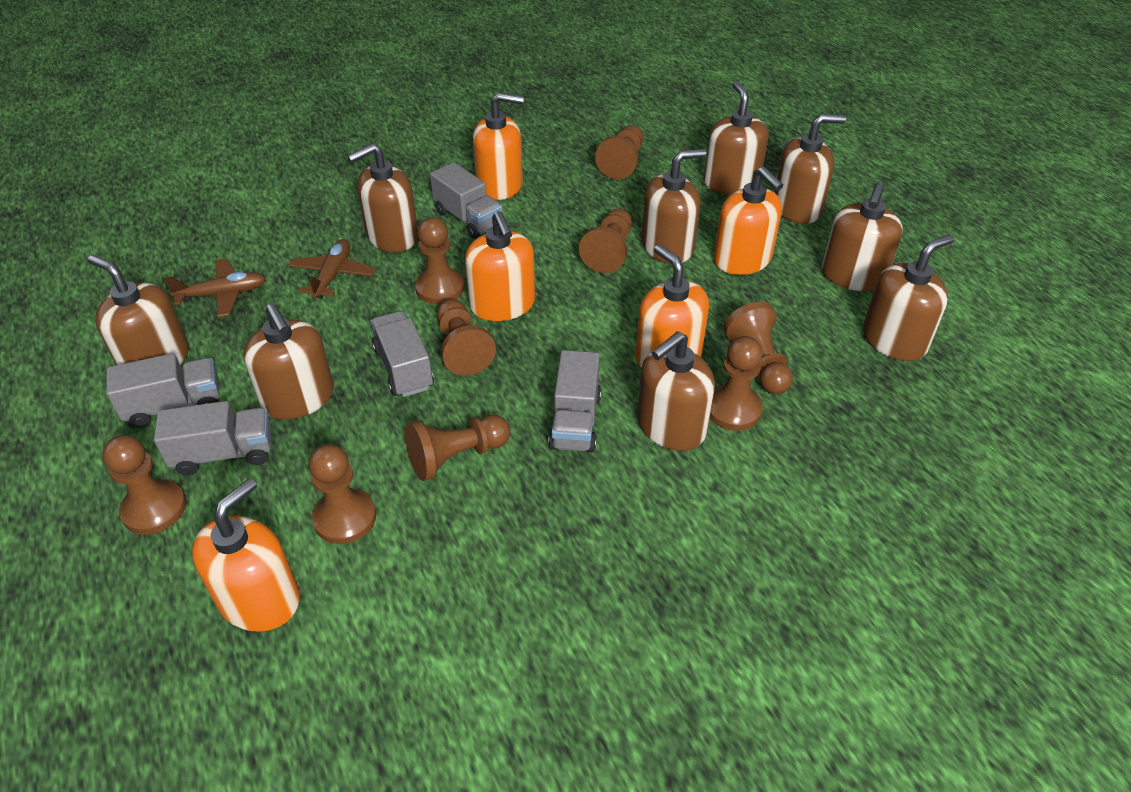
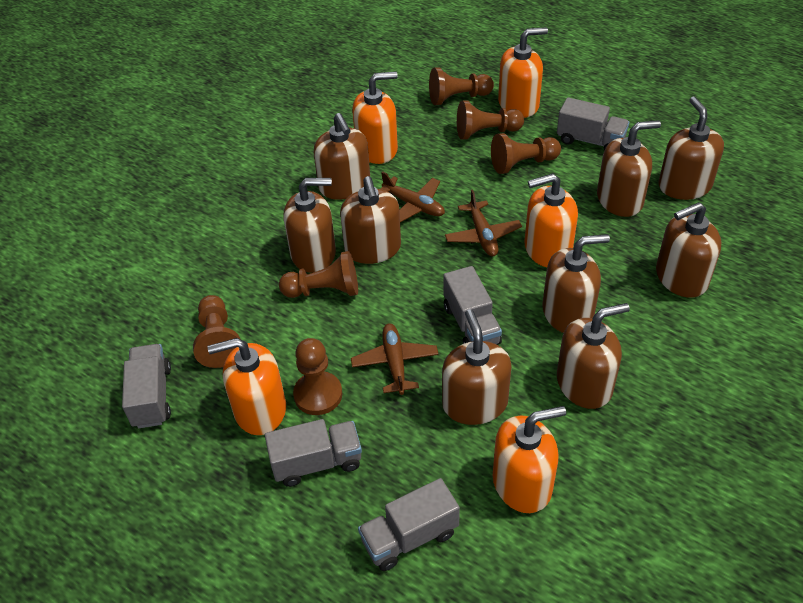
brown pawn: [102,435,186,535] [308,444,376,544] [405,415,511,481] [415,217,465,304] [437,299,496,376] [579,208,632,273] [595,125,643,180] [710,336,763,431] [724,302,793,394] = 9 -> [193,295,240,368] [279,251,358,298] [293,338,342,415] [429,67,494,105] [457,100,524,139] [491,133,561,174] = 6
brown plane: [164,259,266,318] [288,239,376,299] = 2 -> [351,323,439,395] [381,171,445,222] [445,189,522,256] = 3

